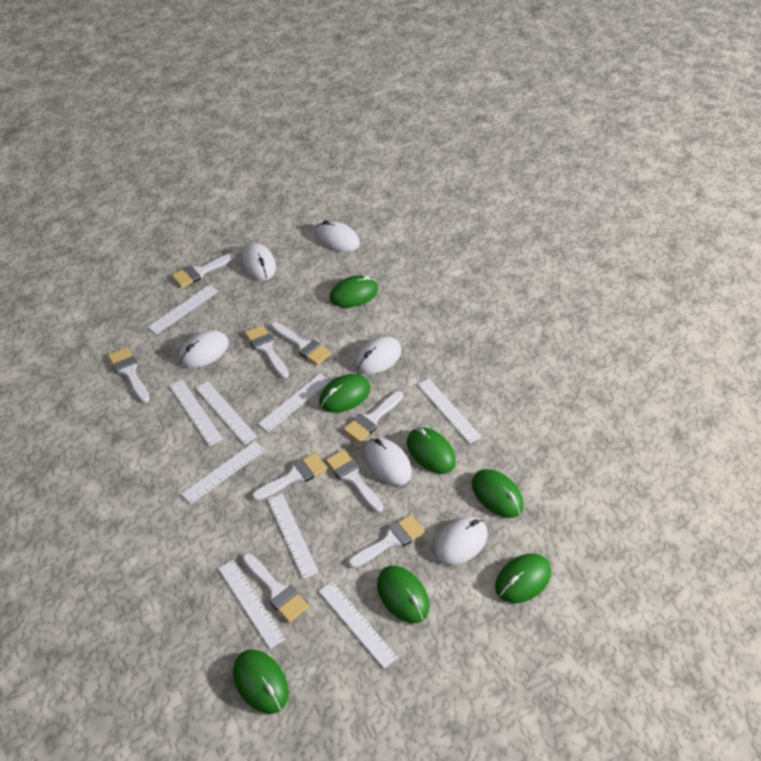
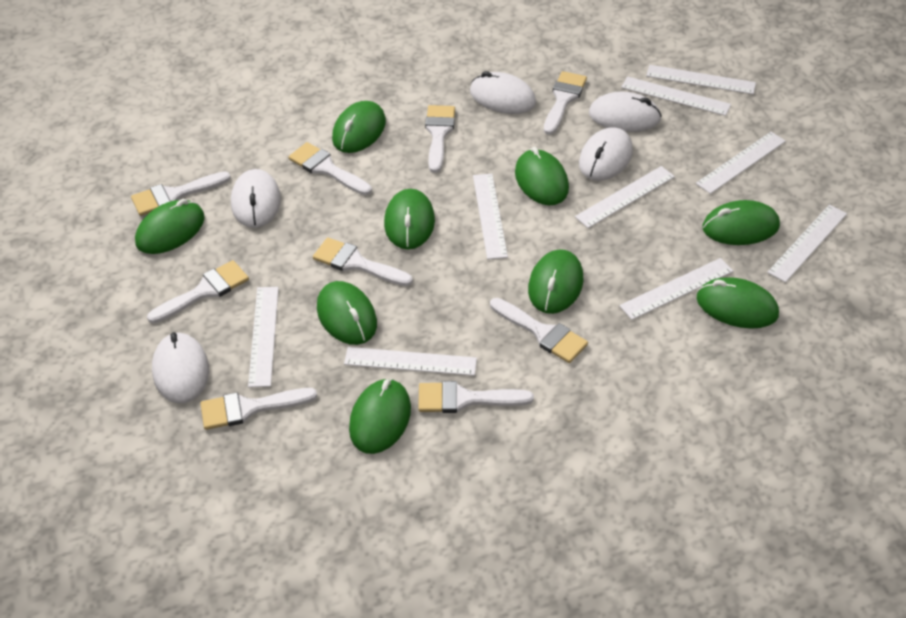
green mouse: [233,649,289,714] [319,374,370,413] [330,275,378,307] [377,566,429,623] [407,427,456,474] [472,469,523,518] [495,553,551,603] = 7 -> [135,199,205,254] [317,281,377,345] [332,101,386,153] [349,379,411,454] [384,189,435,249] [515,147,569,205] [528,249,583,314] [696,277,779,329] [702,200,780,245] = 9
white mouse: [179,330,229,368] [241,243,276,281] [315,220,360,252] [354,336,401,374] [364,438,412,485] [433,517,487,565] = 6 -> [152,332,209,403] [231,169,281,228] [470,71,536,114] [579,127,633,181] [589,92,662,132] = 5

